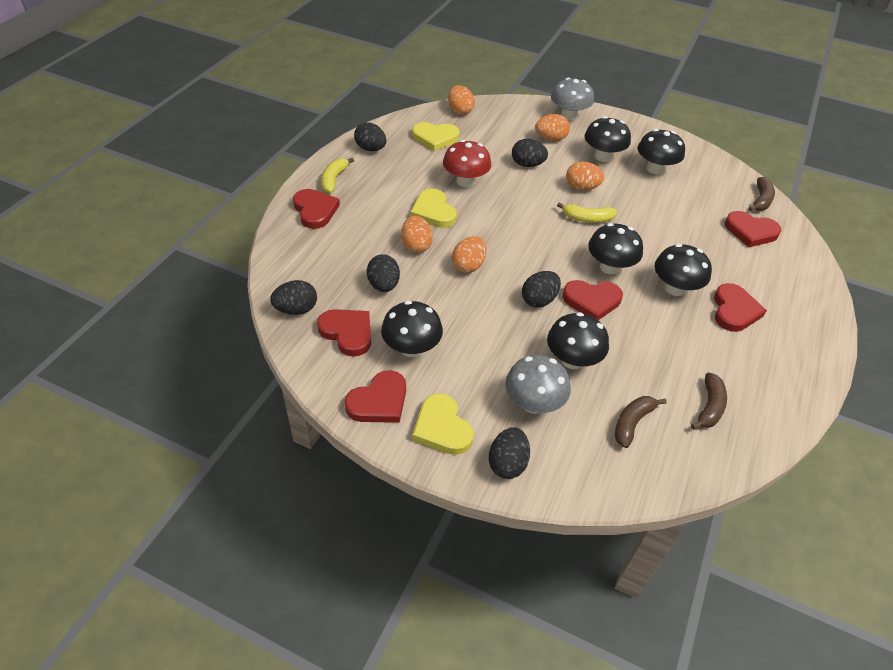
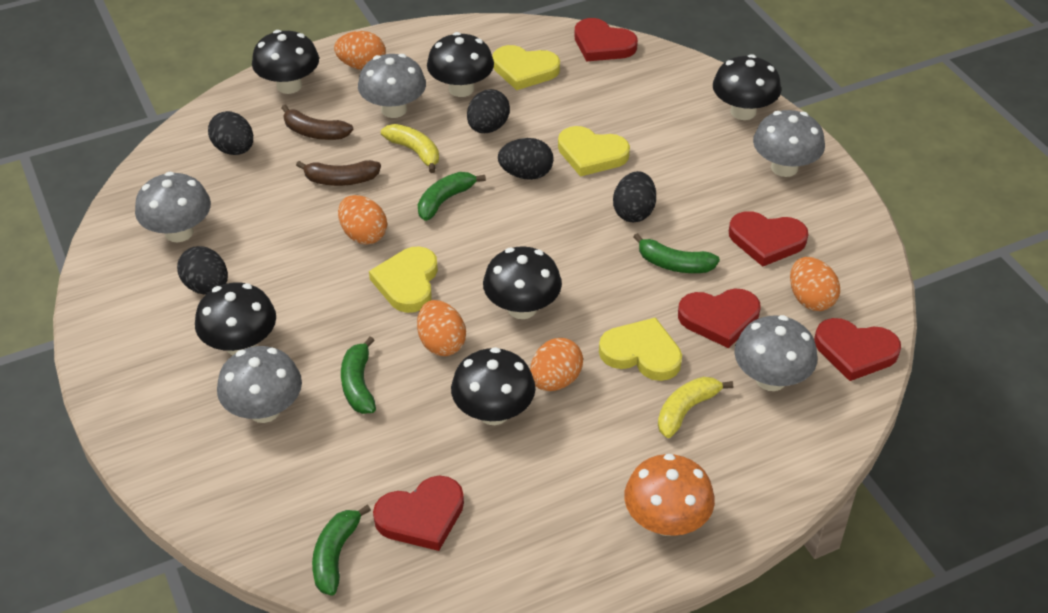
black egg: [270,280,317,315] [354,122,386,151] [367,254,400,292] [489,427,530,479] [512,139,548,167] [522,271,561,308] = 6 -> [177,246,228,295] [208,111,253,155] [467,89,510,133] [498,138,553,180] [613,171,656,222] = 5
brown banana: [615,396,667,448] [691,372,727,430] [748,177,775,211] = 3 -> [281,105,353,140] [296,160,381,186] = 2
green banana: none = 0 -> [312,504,371,595] [341,337,376,414] [418,172,486,221] [634,233,720,273] = 4
grey mushroom: [505,355,571,414] [551,78,594,121] = 2 -> [135,172,211,242] [217,346,302,423] [358,54,426,118] [734,315,818,391] [753,110,825,177] = 5
orange mushroom: none = 0 -> [624,454,715,536] = 1
red heart: [293,189,340,229] [317,309,371,357] [345,370,406,423] [563,280,623,320] [714,283,767,332] [725,211,782,247] = 6 -> [373,476,464,551] [574,18,638,62] [678,289,761,348] [729,211,809,267] [814,318,901,381] = 5
red mushroom: [443,140,491,187] = 1 -> none = 0
yellow heart: [410,189,457,228] [412,122,460,152] [412,393,474,455] = 3 -> [369,246,438,313] [492,45,560,90] [558,126,630,177] [599,317,682,381] = 4

